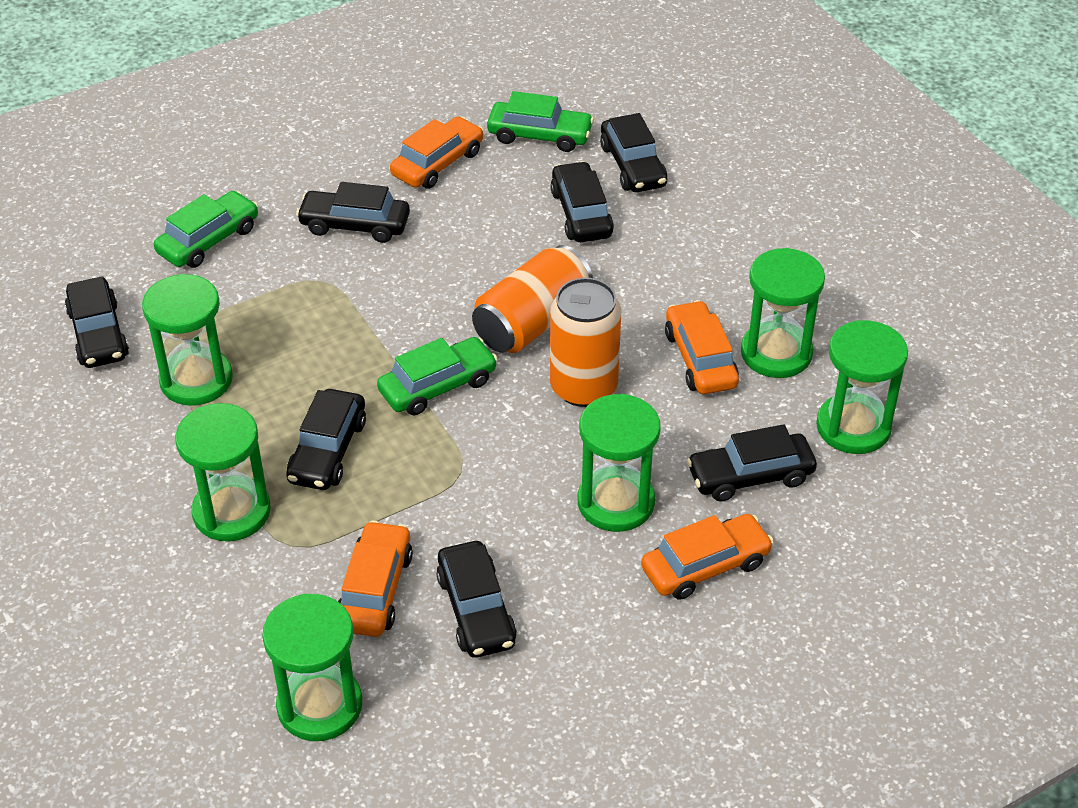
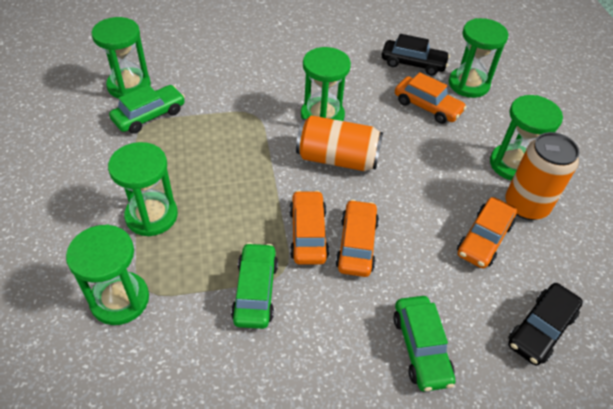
black car: [65,276,129,368] [286,389,366,490] [296,182,410,243] [436,541,517,658] [551,161,614,242] [600,113,667,192] [687,424,817,502] = 7 -> [382,34,450,75] [508,283,583,366] = 2

